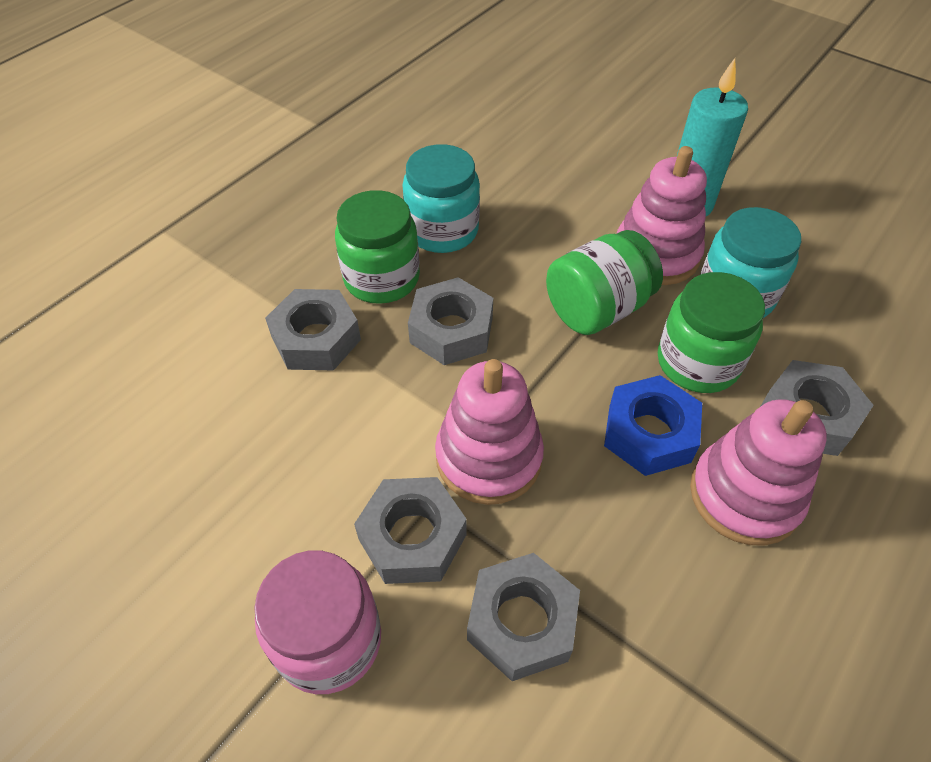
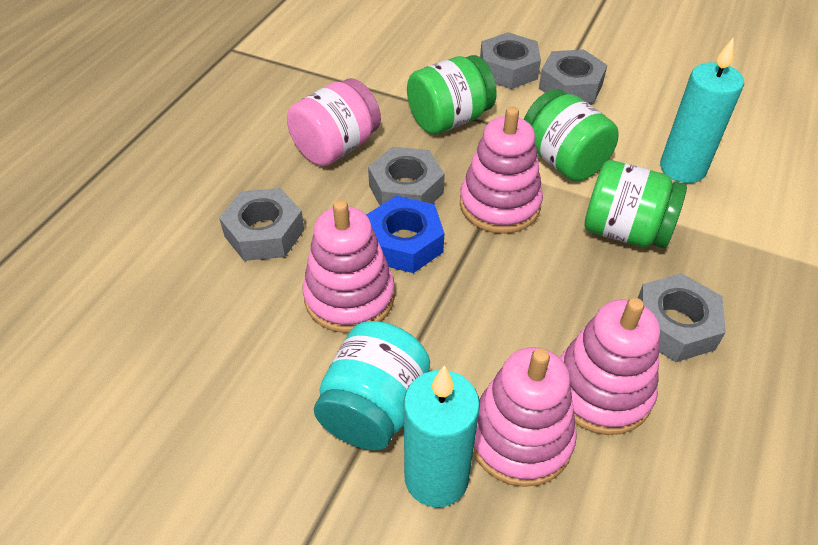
pink stacking toy: [435,359,544,505] [617,146,707,285] [690,399,827,546] = 3 -> [303,200,395,333] [460,106,543,234] [473,347,577,487] [559,298,660,435] = 4
turquoise candle: [677,58,748,216] = 1 -> [404,366,480,507] [660,37,744,183] = 2
turquoise jar: [402,144,480,253] [700,207,802,318] = 2 -> [314,321,430,450] = 1

